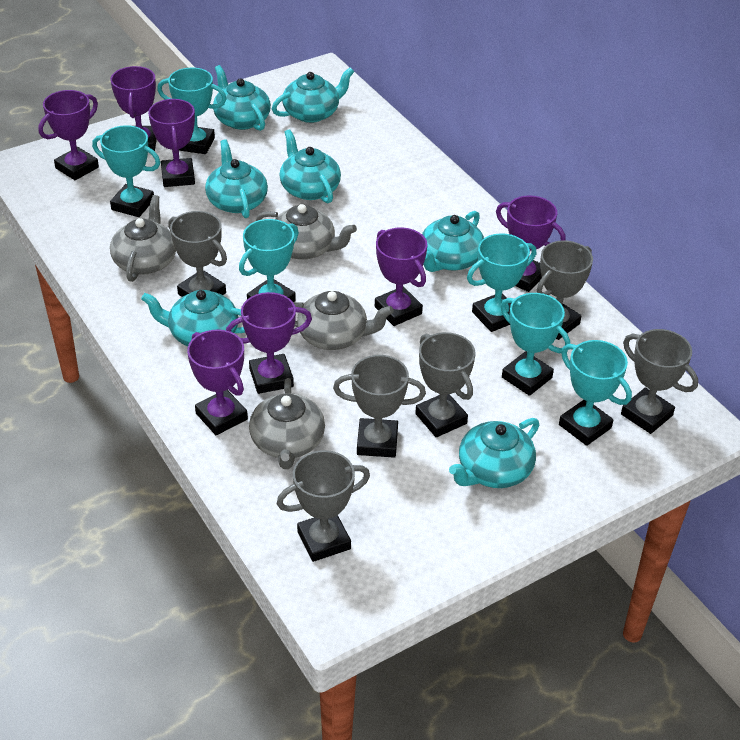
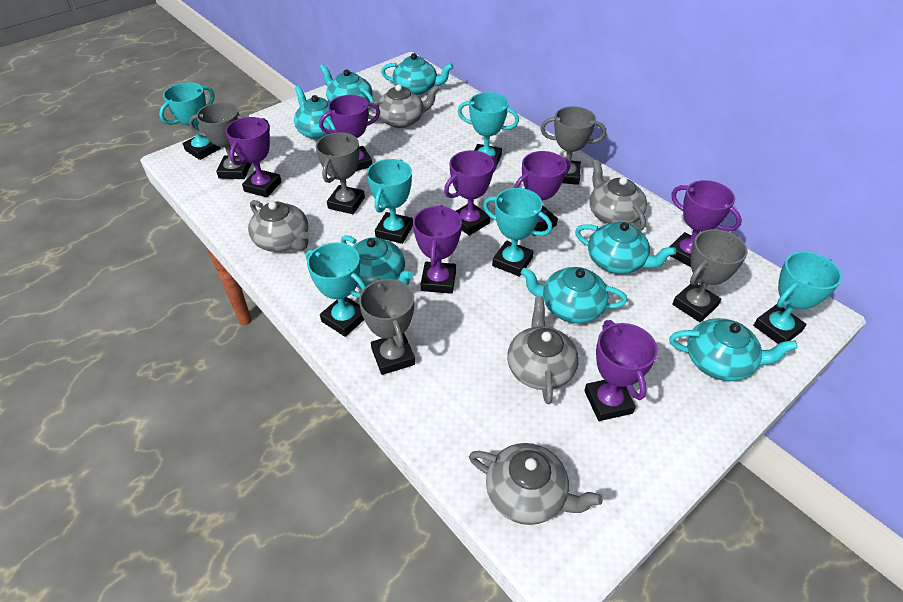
grey teapot: [110,195,176,282] [249,378,325,469] [256,204,357,260] [294,291,394,350] = 4 -> [248,200,310,252] [368,84,439,128] [469,443,603,525] [507,296,579,404] [589,160,647,230] = 5
grey trophy: [168,211,227,297] [277,450,370,562] [333,355,426,458] [415,332,476,437] [537,240,593,340] [621,329,698,434] = 6 -> [189,102,252,179] [316,132,365,214] [359,278,415,375] [540,106,606,185] [672,229,748,322] = 5

